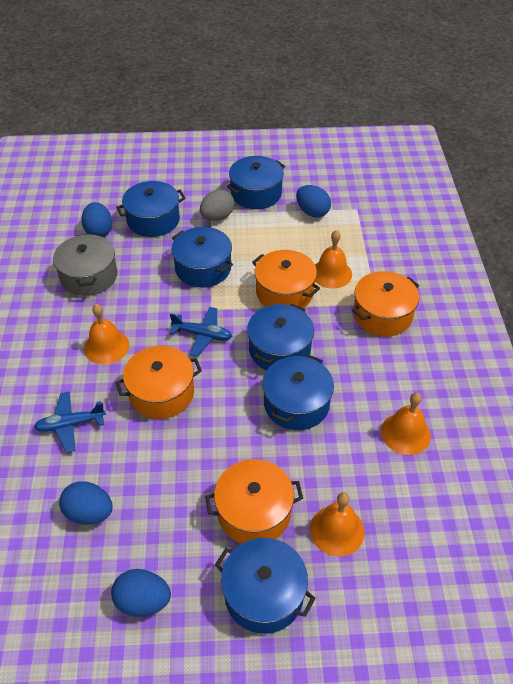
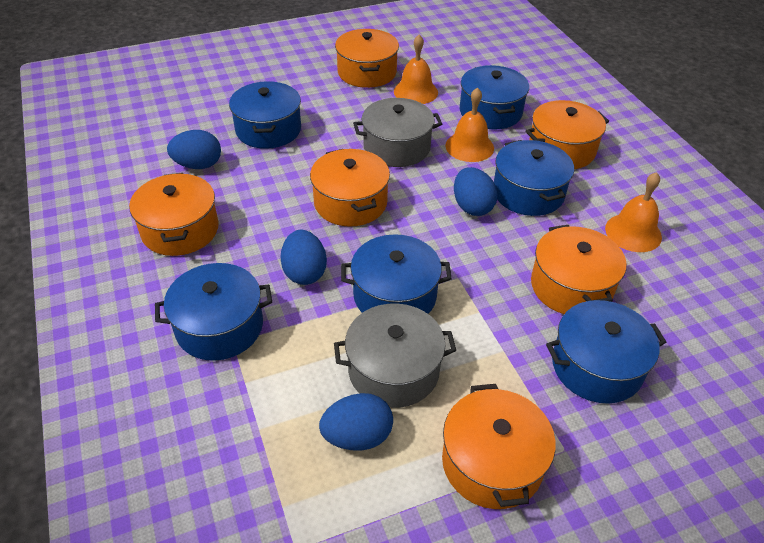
blue plane: [34,392,106,453] [169,307,232,357] = 2 -> none = 0
grey egg: [200,189,234,221] = 1 -> none = 0
grey pot: [53,233,117,296] = 1 -> [334,303,456,408] [353,98,442,167] = 2
orange bell: [84,304,129,365] [310,492,364,557] [315,230,352,289] [381,393,431,455] = 4 -> [394,35,438,104] [445,87,494,162] [605,172,662,252] = 3
orange pot: [116,346,202,419] [205,459,303,544] [252,250,320,308] [352,271,419,337] = 4 -> [129,173,219,256] [310,149,390,227] [335,29,399,88] [442,384,556,509] [526,100,609,169] [531,225,626,314] = 6

